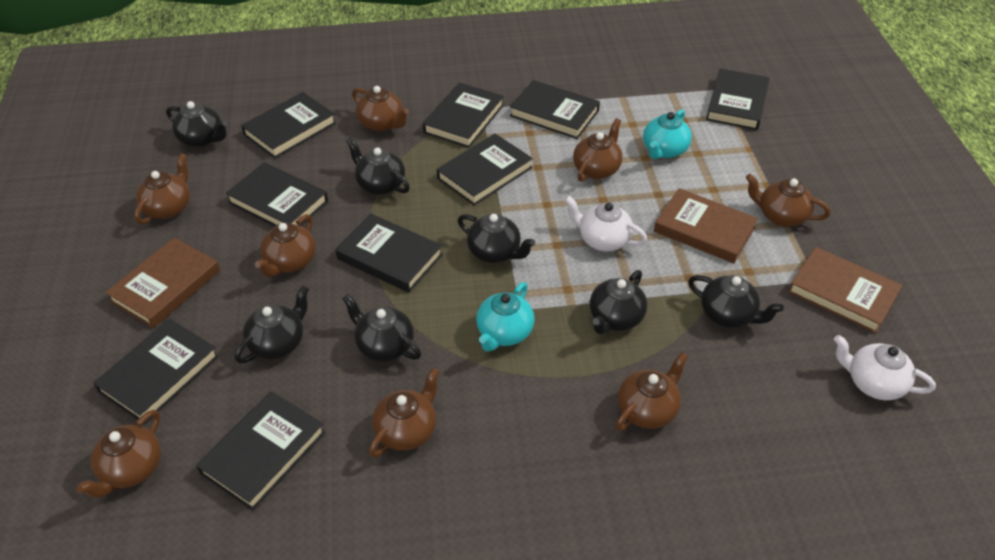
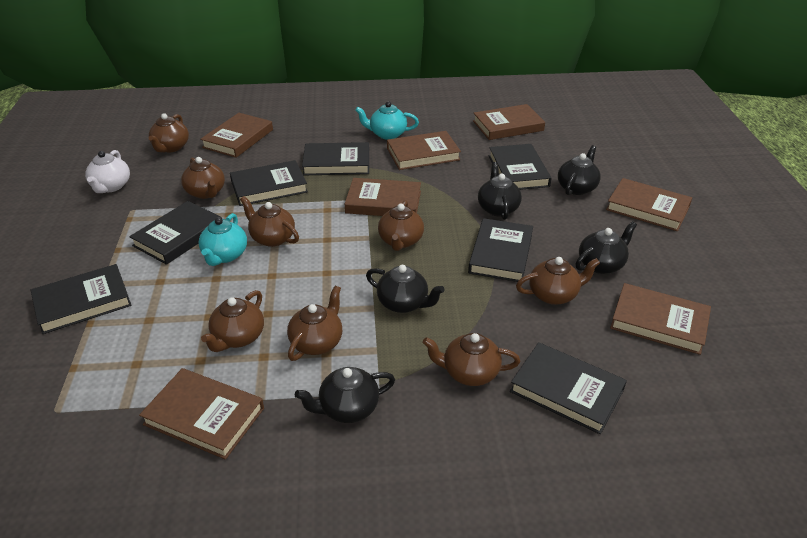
black book: [93,319,219,424] [196,391,325,511] [226,162,328,226] [241,92,336,158] [335,214,443,293] [423,82,504,148] [437,134,533,206] [510,80,600,139] [706,68,770,130] = 9 -> [31,264,131,334] [129,201,222,265] [230,160,308,206] [302,142,369,175] [468,218,533,282] [489,144,552,190] [510,342,627,434] = 7
black teapot: [166,101,227,147] [235,285,309,363] [342,294,421,362] [346,138,410,195] [458,214,535,263] [590,270,647,334] [688,275,784,328] = 7 -> [295,367,395,423] [366,265,445,313] [478,162,522,220] [558,145,601,195] [576,221,637,274] = 5
brown book: [105,237,220,328] [654,188,758,263] [788,247,903,334] = 3 -> [139,368,264,459] [200,113,273,158] [345,178,421,216] [387,131,461,170] [473,104,545,140] [606,178,692,231] [610,283,711,355] = 7
white teapot: [564,196,647,252] [834,335,936,400] = 2 -> [85,150,130,193] = 1

